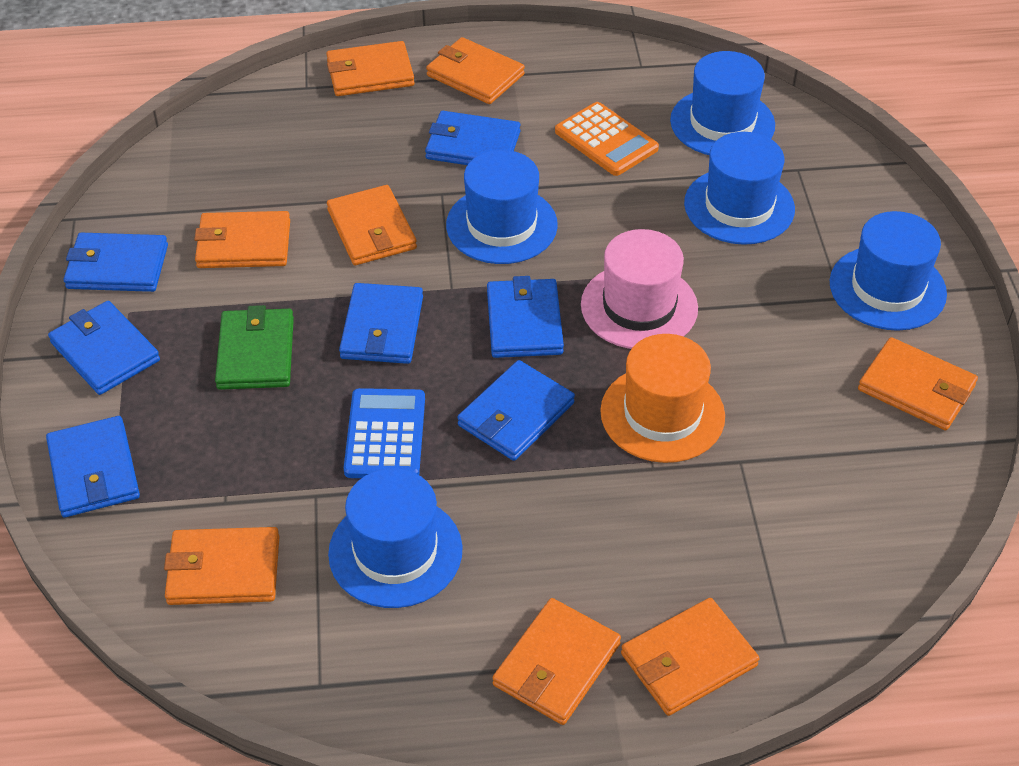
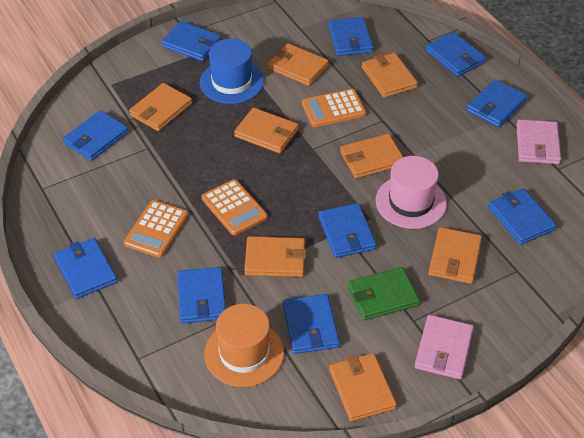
blue calculator: [344,388,425,478] = 1 -> none = 0
blue hat: [328,468,462,608] [446,150,558,264] [670,51,775,155] [684,132,795,245] [830,211,947,331] = 5 -> [200,39,264,104] = 1
blue wallet: [46,416,140,517] [48,301,160,395] [64,233,168,292] [339,283,423,364] [425,111,520,165] [457,360,575,461] [487,276,564,358] = 7 -> [54,238,117,299] [63,110,129,161] [162,21,222,61] [177,267,226,323] [283,294,340,354] [318,203,376,258] [328,17,373,56] [426,32,486,76] [467,79,527,127] [488,188,556,245] = 10
orange calculator: [555,102,659,176] = 1 -> [124,200,188,258] [202,179,268,236] [302,89,366,127] = 3
pink wallet: none = 0 -> [415,315,474,379] [516,119,561,164] = 2

